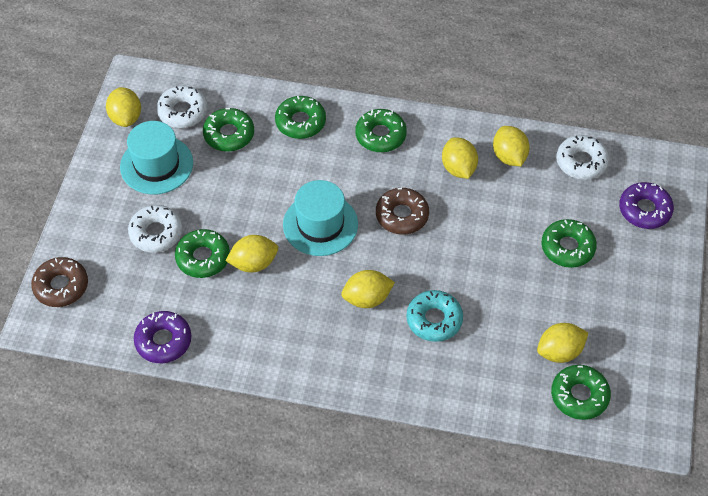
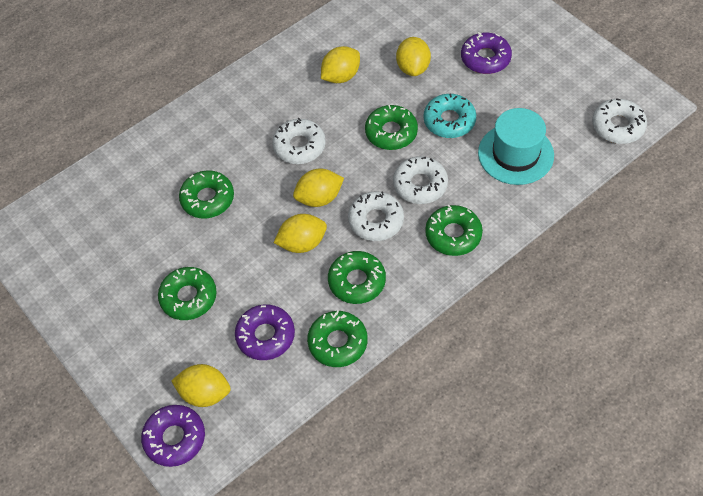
brown donut: [31,257,88,307] [376,188,429,235] = 2 -> none = 0
purple donut: [134,311,191,363] [619,182,674,229] = 2 -> [141,405,205,467] [235,304,295,360] [461,32,512,74] = 3
turquoise hat: [120,121,193,194] [283,180,358,256] = 2 -> [478,108,554,185] = 1
white donut: [128,205,183,253] [156,86,208,128] [556,135,609,180] = 3 -> [272,118,326,164] [348,191,404,241] [393,156,448,204] [592,98,647,144] = 4
yellow lemon: [106,87,141,127] [226,235,278,272] [341,270,395,308] [442,137,478,179] [493,126,530,166] [537,323,588,363] = 6 -> [171,364,231,407] [274,214,327,253] [293,169,344,207] [321,46,360,83] [396,37,431,76] = 5

